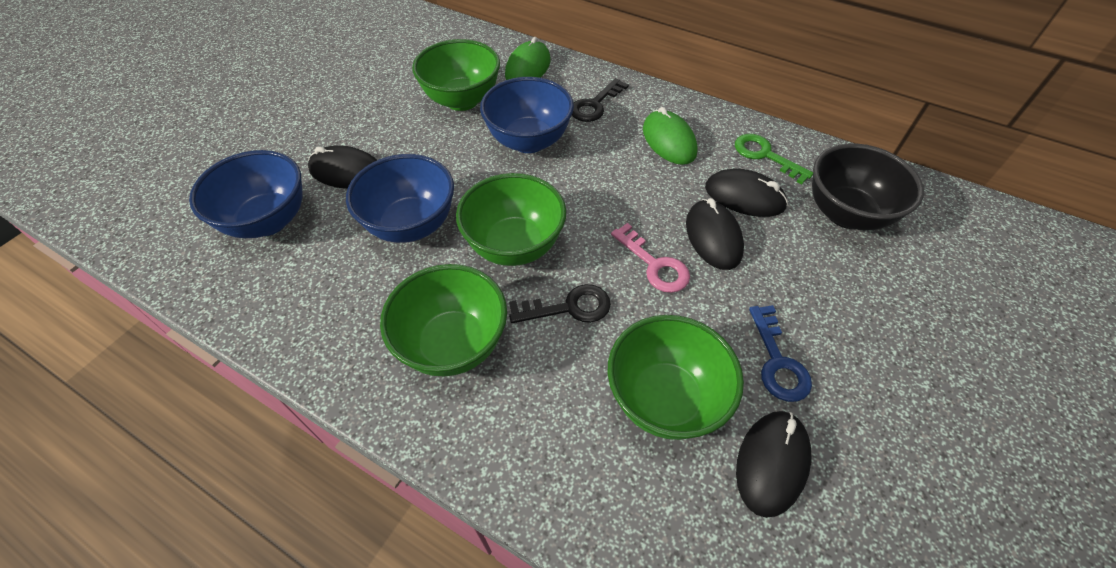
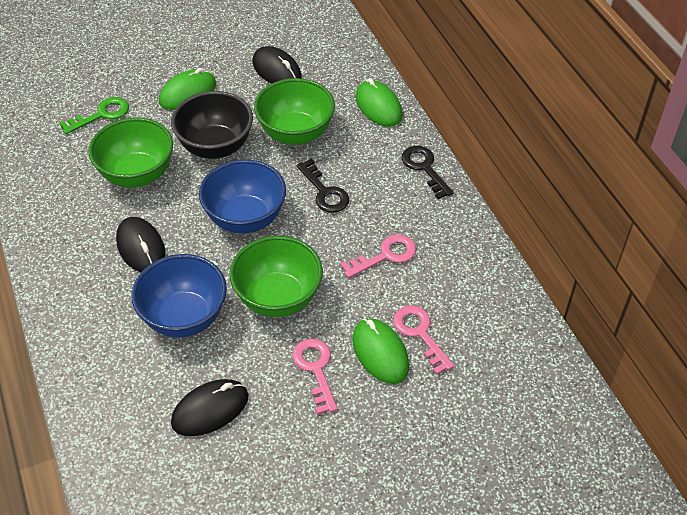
black mouse: [308,145,377,189] [686,198,744,270] [705,169,788,217] [736,411,811,518] = 4 -> [116,217,166,272] [171,379,249,436] [252,46,302,84] = 3
blue bowl: [189,150,303,238] [346,154,454,243] [480,77,574,153] = 3 -> [131,254,227,338] [199,159,286,234] = 2
blue key: [749,305,812,402] = 1 -> none = 0
green bowl: [380,264,507,376] [412,39,500,111] [456,173,566,266] [608,315,744,440] = 4 -> [88,117,173,188] [229,236,323,317] [254,78,335,145] = 3
green mouse: [505,37,550,80] [643,107,698,165] = 2 -> [159,68,216,110] [352,318,409,384] [355,78,403,127] = 3
pink key: [611,223,690,293] = 1 -> [293,338,337,415] [340,234,416,278] [393,305,454,375] = 3

